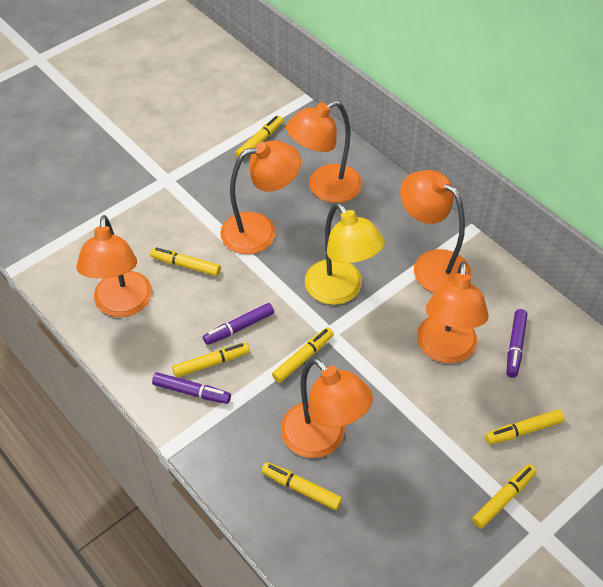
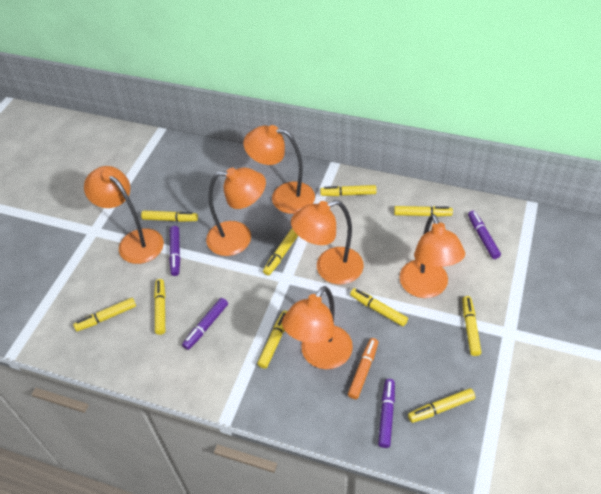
orange marker: none = 0 -> [348,338,378,399] = 1
purple marker: [152,372,231,404] [203,303,274,345] [506,309,527,378] = 3 -> [169,226,180,276] [182,298,228,350] [378,379,395,448] [468,211,501,259] = 4
yellow lamp: [305,203,385,305] = 1 -> none = 0
yellow marker: [150,247,221,276] [172,342,250,378] [235,116,283,158] [261,462,342,510] [272,327,334,383] [472,464,537,529] [485,409,565,444] = 7 -> [73,298,136,331] [141,210,198,222] [154,279,166,335] [257,311,288,369] [263,229,298,276] [320,185,377,196] [350,288,408,326] [394,206,453,217] [408,388,475,423] [462,296,482,356] = 10

